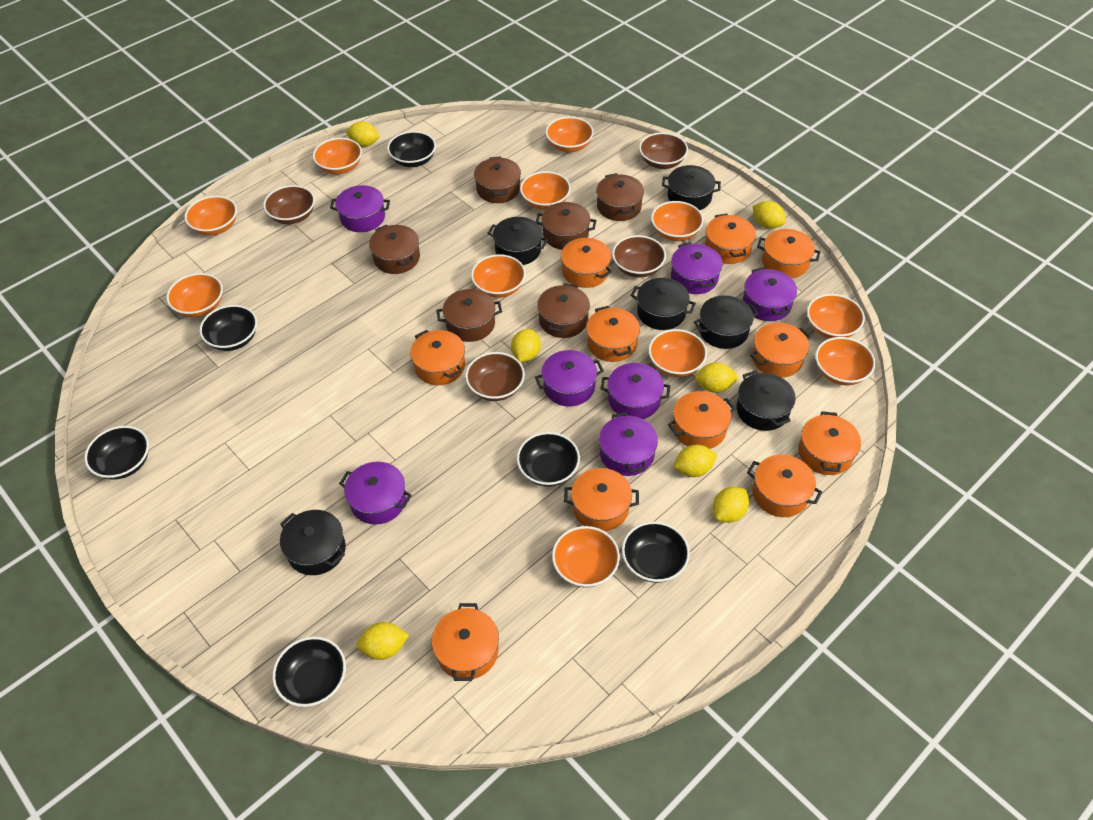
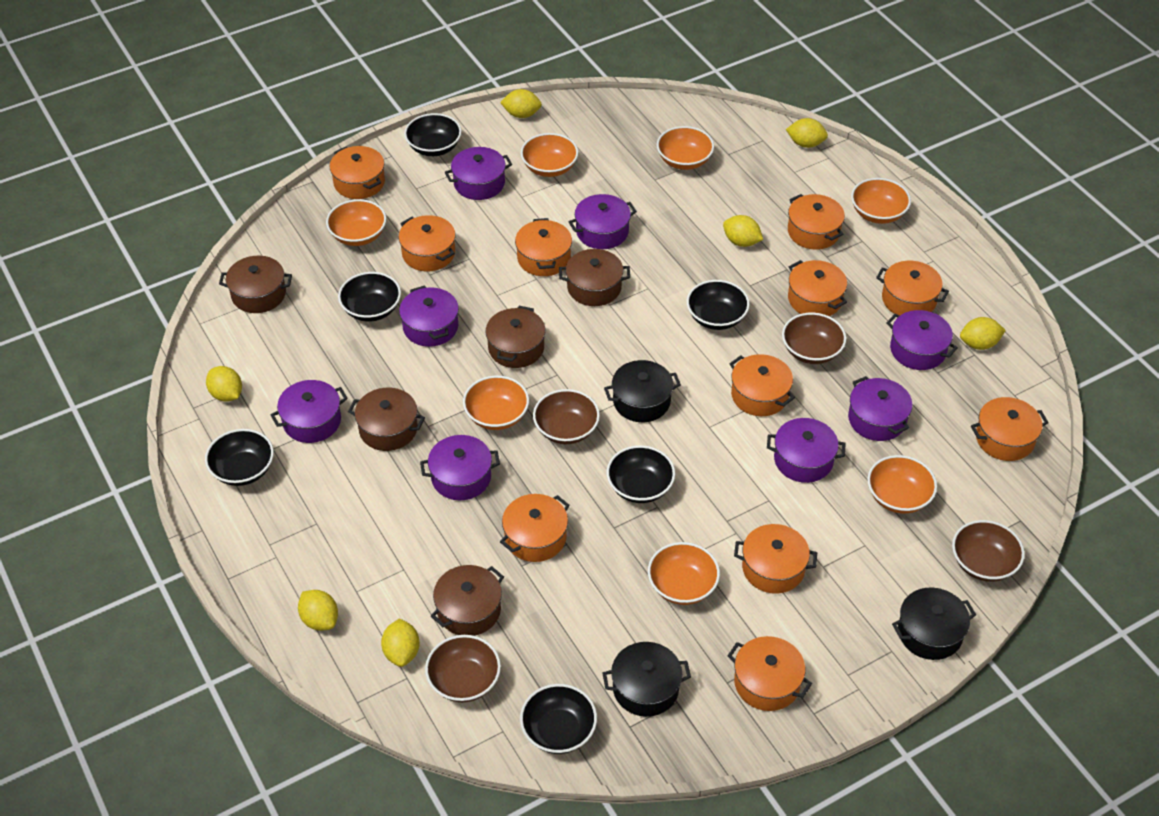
black pot: [280,510,346,575] [487,217,548,265] [630,278,696,330] [662,165,721,210] [694,295,758,349] [736,370,796,431] = 6 -> [602,642,691,717] [604,360,681,422] [892,587,976,660] = 3
brown pot: [369,224,420,274] [436,289,502,342] [474,156,521,203] [536,202,597,250] [537,283,590,338] [596,173,644,221] = 6 -> [219,255,292,313] [348,388,425,451] [431,565,504,636] [486,306,545,368] [559,249,630,306] = 5
orange bowl: [166,273,223,317] [184,196,237,236] [313,138,362,174] [471,254,526,298] [520,171,571,210] [545,117,594,152] [552,526,620,588] [648,329,707,377] [651,201,704,241] [807,294,865,339] [815,337,875,385] = 11 -> [326,199,386,246] [463,376,529,430] [521,133,578,177] [648,542,720,605] [657,126,714,170] [851,178,911,224] [867,455,937,514] = 7
purple pot: [330,185,390,232] [339,462,412,525] [535,350,604,406] [599,412,658,476] [600,363,670,419] [671,242,723,294] [743,267,797,321] = 7 -> [271,380,348,443] [399,285,459,347] [420,435,500,500] [445,147,512,200] [568,194,637,249] [767,418,845,483] [848,376,913,441] [886,310,958,370] = 8

